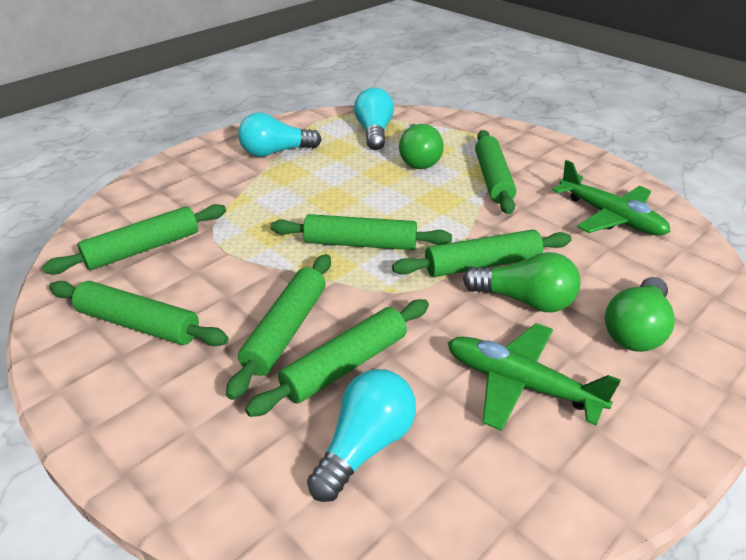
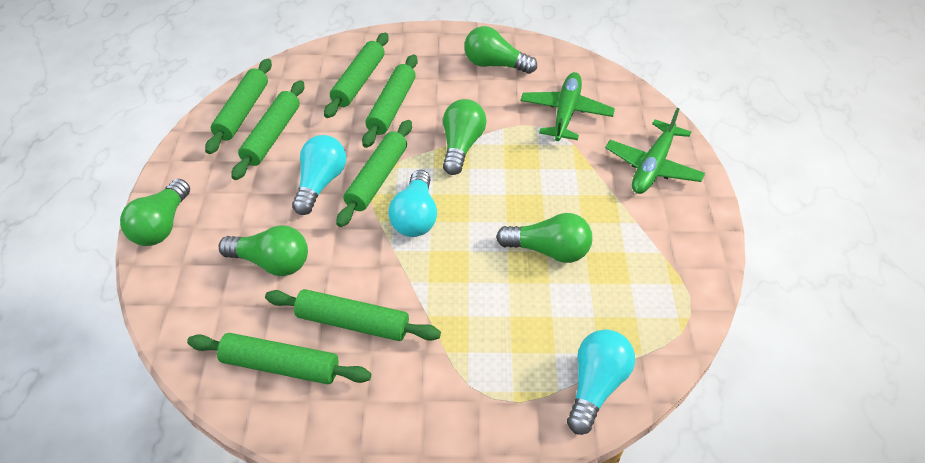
green light bulb: [399,124,444,169] [463,252,581,312] [605,277,675,352] = 3 -> [120,179,190,246] [218,225,308,276] [443,99,487,175] [464,26,537,74] [496,213,592,263] = 5

